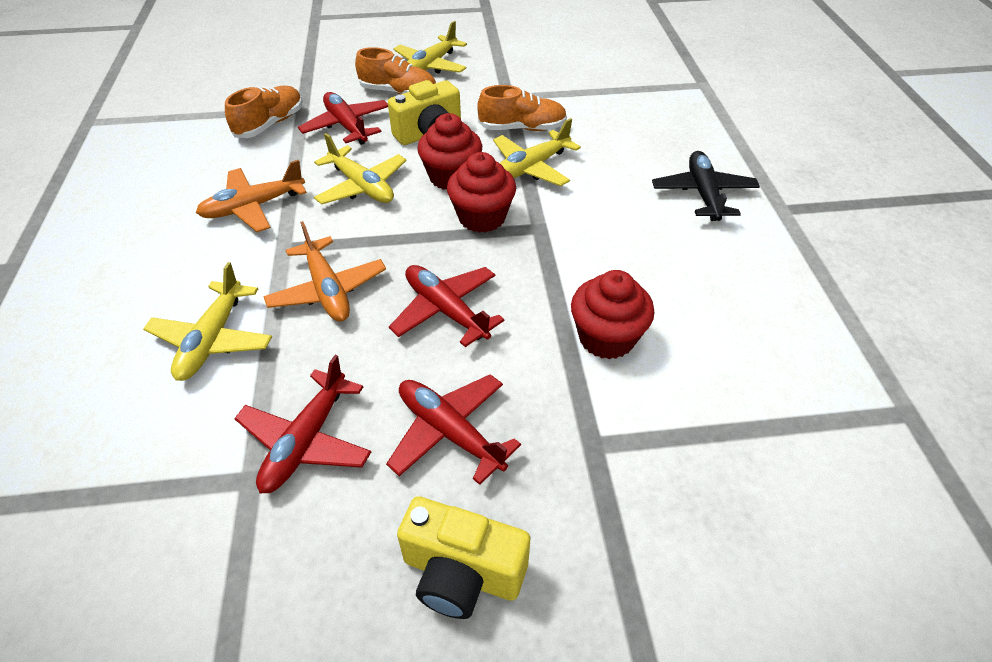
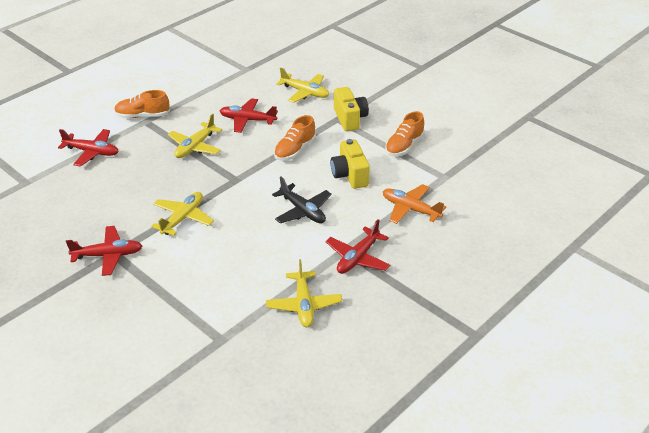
orange plane: [196,160,307,232] [263,221,386,322] = 2 -> [383,184,446,224] = 1
red cupcake: [417,113,482,190] [447,152,516,233] [571,270,654,359] = 3 -> none = 0

